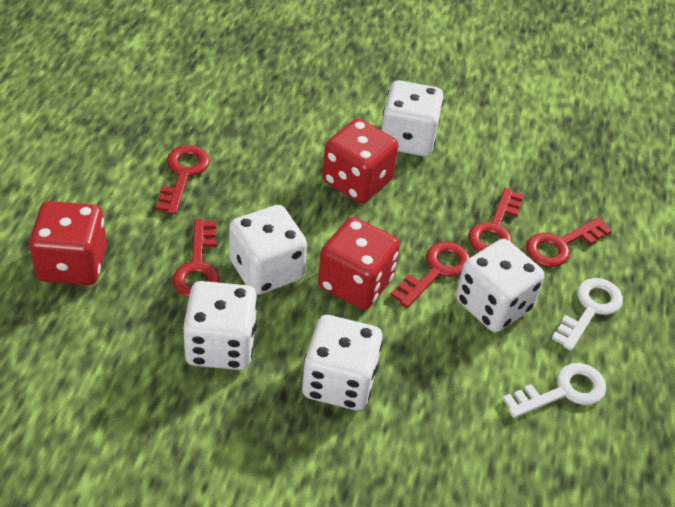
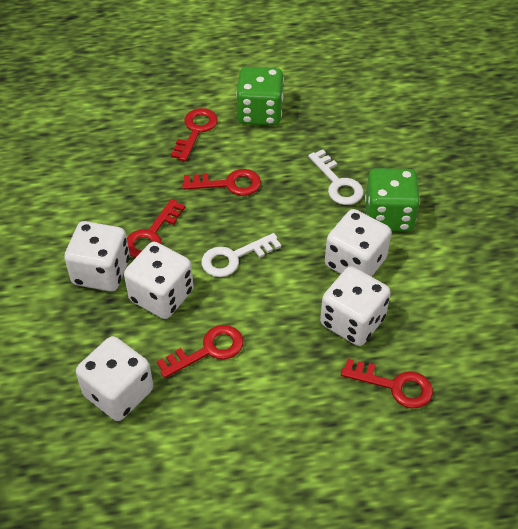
green dice: none = 0 -> [236,67,284,126] [365,168,420,231] = 2
red dice: [29,201,107,285] [318,217,400,310] [322,118,398,203] = 3 -> none = 0

